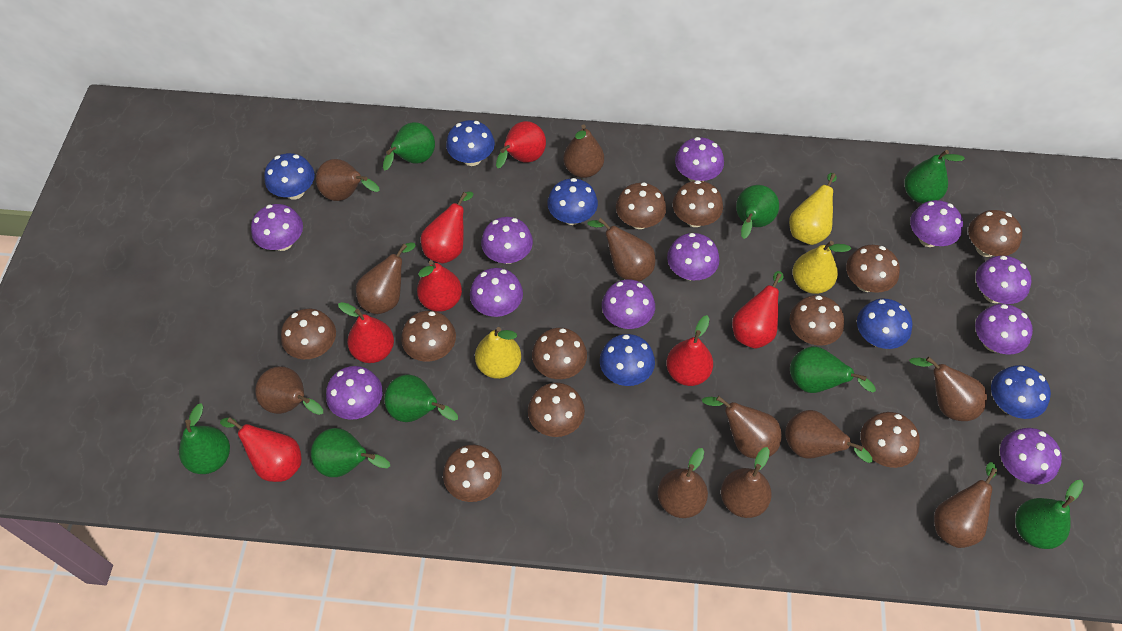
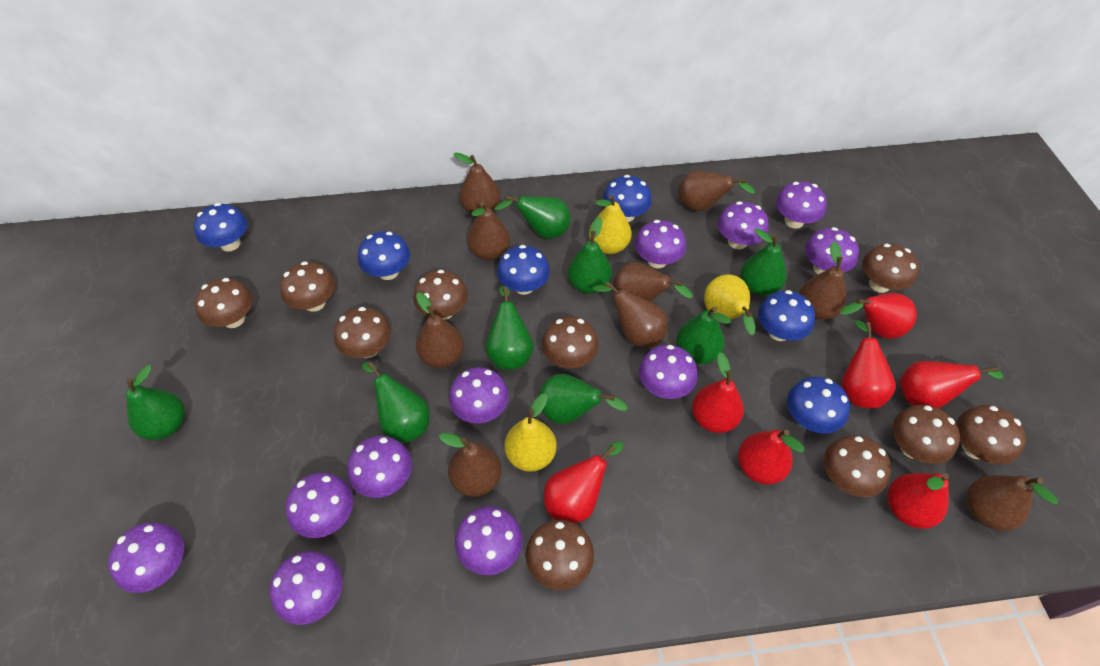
brown mushroom: [281,309,336,359] [401,311,456,362] [443,445,502,502] [528,383,585,437] [532,328,587,379] [616,182,666,229] [673,180,723,227] [789,295,844,345] [846,245,900,293] [860,412,920,468] [968,210,1022,257] = 11 -> [194,278,253,328] [280,261,335,312] [334,307,391,358] [413,270,468,320] [526,520,594,590] [542,316,599,368] [824,435,891,497] [862,244,919,293] [893,405,960,464] [957,405,1026,465] = 10
brown pear: [255,366,323,415] [316,159,380,201] [356,242,416,314] [563,125,604,178] [587,218,655,281] [657,448,708,518] [702,396,782,459] [721,447,772,518] [785,410,873,463] [909,357,987,421] [934,462,997,548] = 11 -> [416,292,464,368] [439,433,502,497] [454,153,500,213] [467,202,510,260] [593,281,668,347] [613,262,693,301] [678,170,755,211] [799,242,847,320] [966,475,1058,531] = 9

